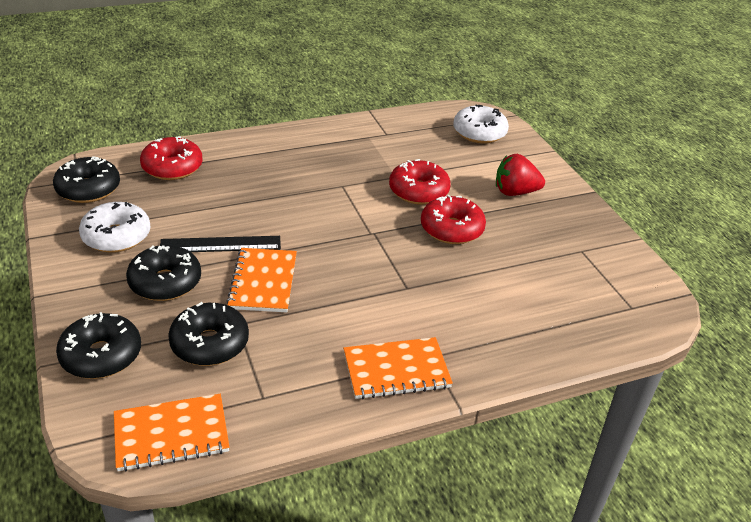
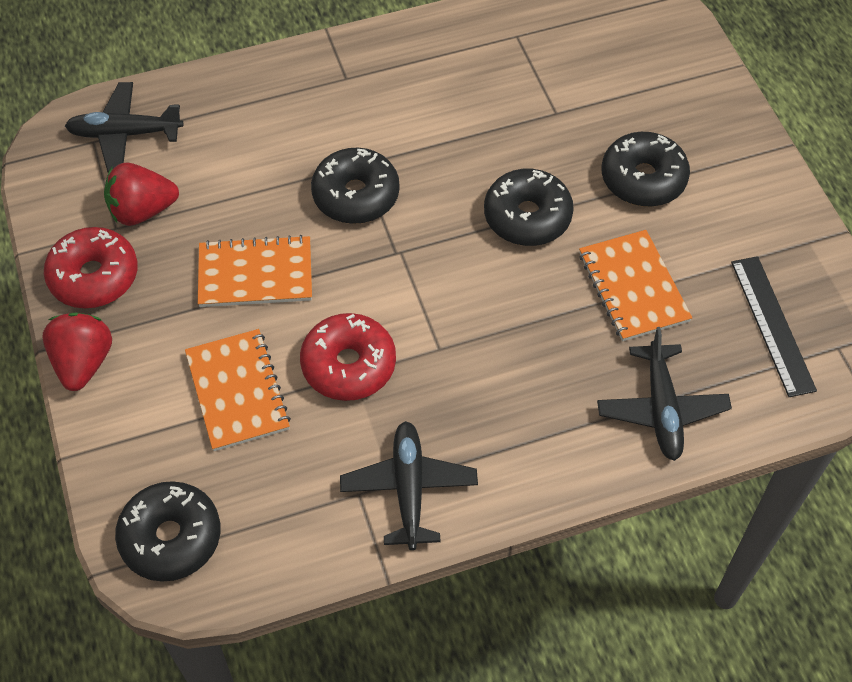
black plane: none = 0 -> [65,82,183,172] [340,421,478,550] [597,327,732,461] = 3
red donut: [140,136,203,180] [389,159,451,205] [421,195,486,244] = 3 -> [44,227,138,308] [300,313,396,401] = 2
red strawberry: [496,154,545,196] = 1 -> [42,312,112,391] [104,163,179,226] = 2
white donut: [79,202,151,253] [453,104,509,144] = 2 -> none = 0

